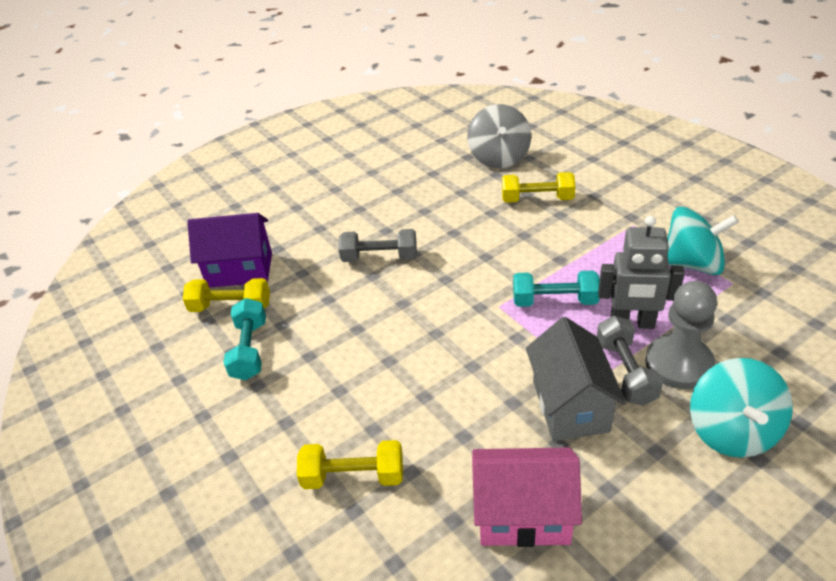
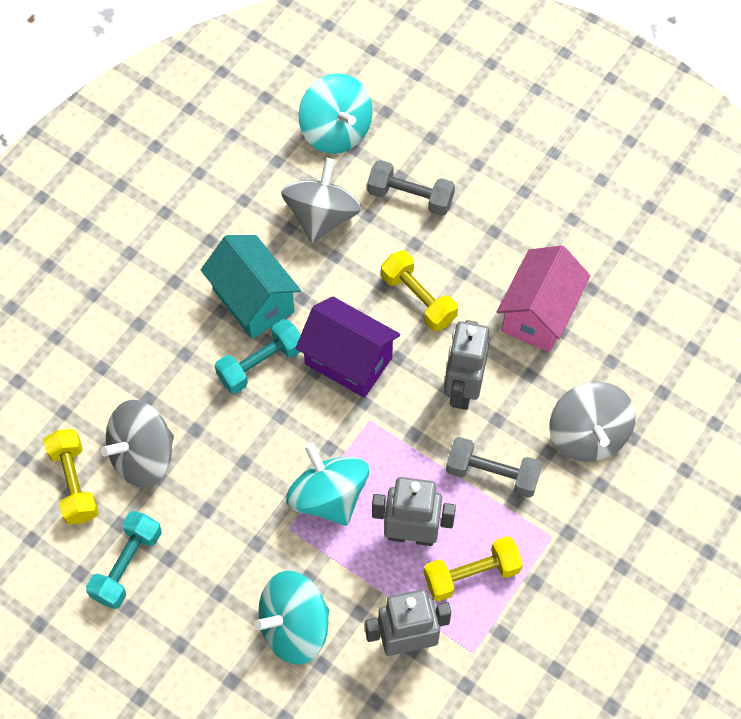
grey house: [526,317,626,441] = 1 -> none = 0
grey pawn: [645,281,717,389] = 1 -> none = 0
grey robot: [598,216,685,329] = 1 -> [365,589,451,656] [372,477,456,546] [444,320,490,410] = 3
grey spinning top: [467,104,531,168] = 1 -> [101,400,174,488] [281,158,362,243] [549,382,636,462] = 3
turquoise house: none = 0 -> [201,235,301,339] = 1
turquoise spinning top: [667,207,739,275] [690,358,793,458] = 2 -> [254,571,329,665] [286,443,369,526] [299,73,373,154] = 3

